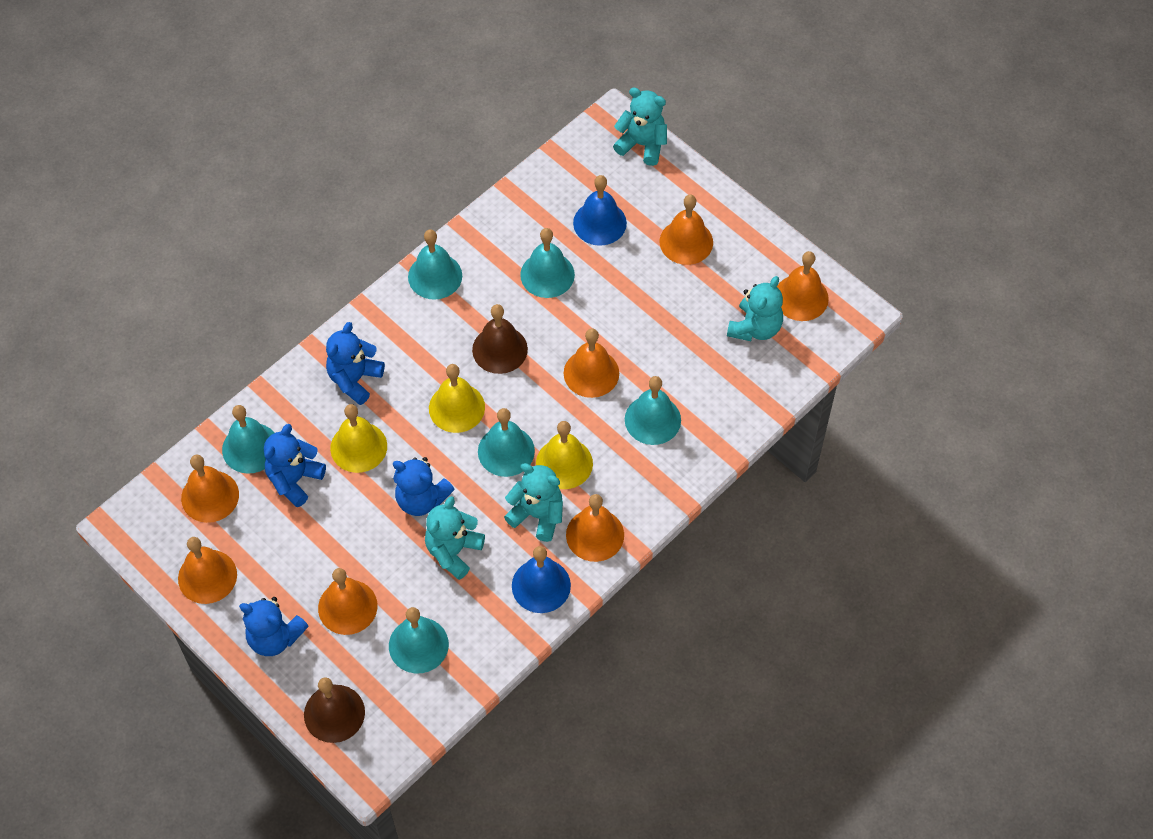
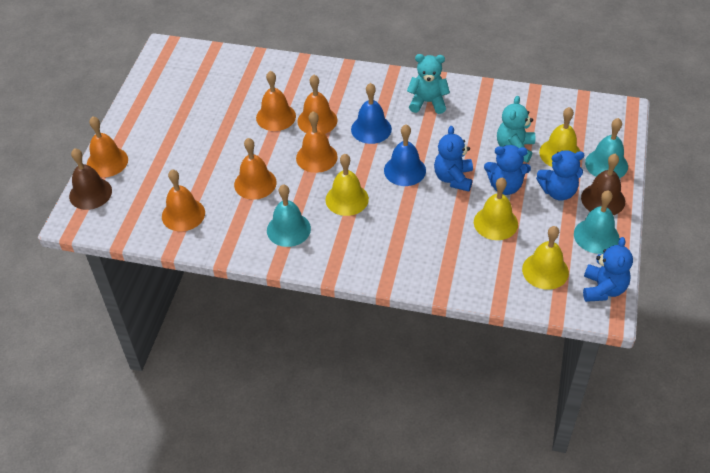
orange bell: [178,537,237,604] [181,455,239,523] [318,568,378,635] [564,328,619,398] [566,494,624,562] [660,195,713,265] [777,251,829,321] = 7 -> [87,116,128,177] [162,169,205,231] [234,138,277,200] [256,71,296,131] [296,111,338,173] [297,75,338,134] = 6
turquoise bell: [222,405,274,474] [389,607,449,674] [408,230,462,300] [478,408,535,477] [520,228,575,298] [625,376,681,445] = 6 -> [267,184,311,247] [574,190,619,254] [585,118,628,178] = 3
turquoise teddy bear: [425,496,485,580] [504,463,563,542] [613,88,667,166] [727,276,783,341] = 4 -> [407,54,450,114] [497,96,535,163] = 2
yellow bell: [330,404,387,473] [429,364,485,433] [536,421,593,489] = 3 -> [326,154,369,216] [474,178,518,240] [522,226,569,290] [539,107,580,167] = 4

